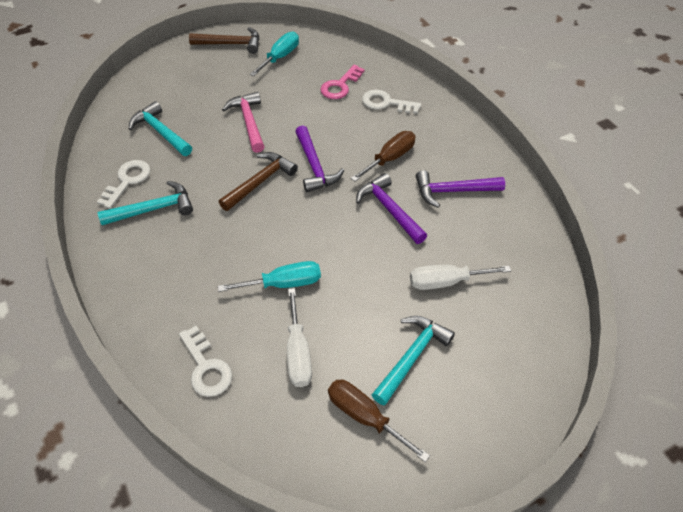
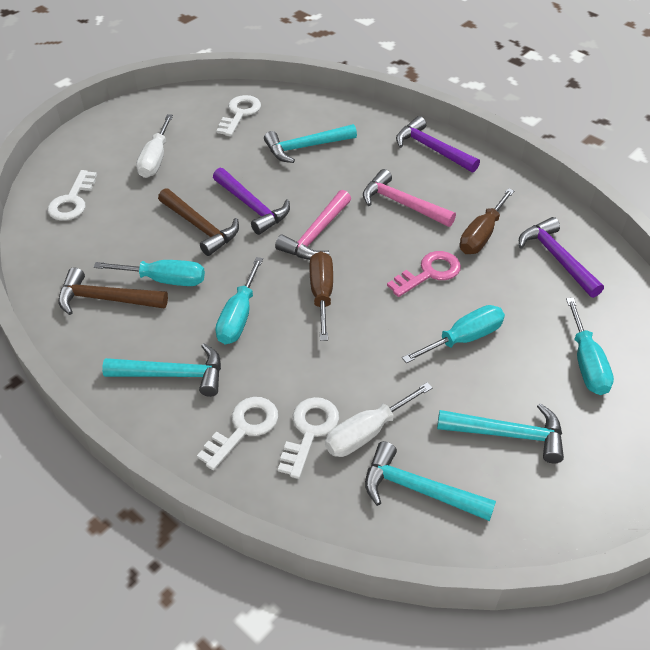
pink hammer: [222,92,265,153] = 1 -> [275,190,351,260] [363,169,456,227] = 2
turquoise hammer: [98,181,193,225] [129,101,192,156] [372,316,455,406] = 3 -> [102,343,221,397] [264,124,357,163] [365,441,496,521] [437,403,564,463] = 4
turquoise screwdriver: [218,261,321,292] [250,32,299,76] = 2 -> [94,260,205,286] [215,257,263,344] [402,305,505,363] [566,298,614,395] = 4
white key: [97,160,151,209] [179,326,233,397] [362,89,421,114] = 3 -> [48,170,97,221] [197,397,278,470] [217,95,261,136] [278,397,339,479] = 4

